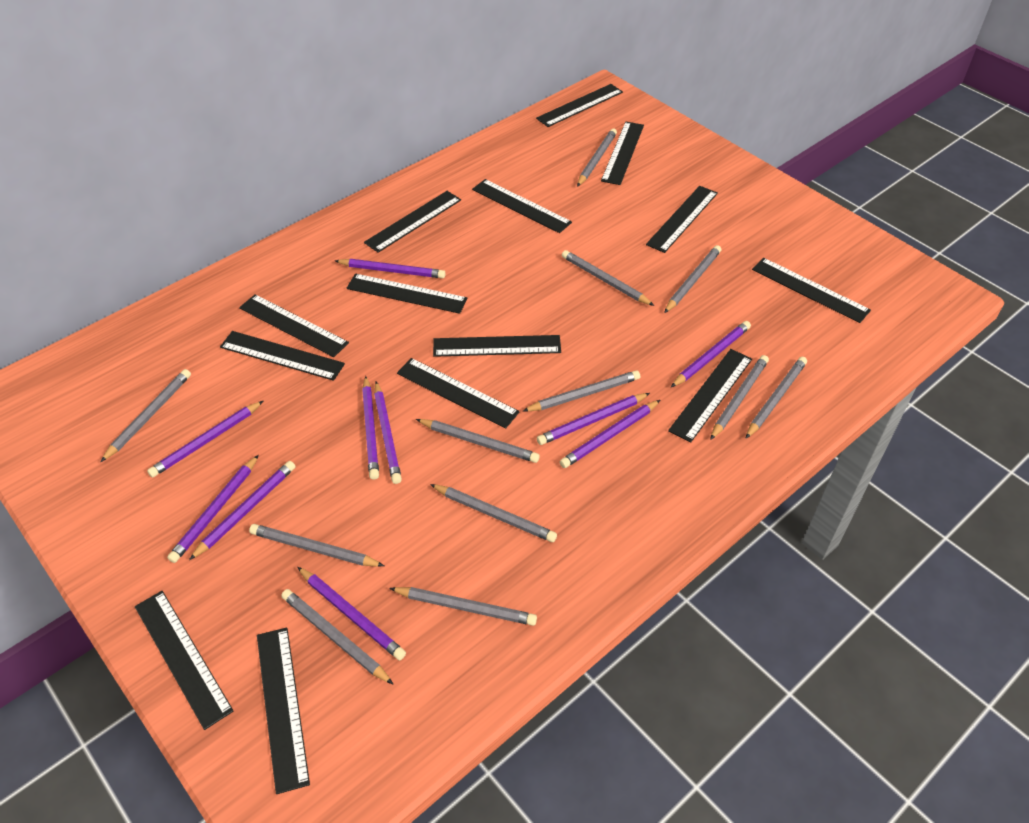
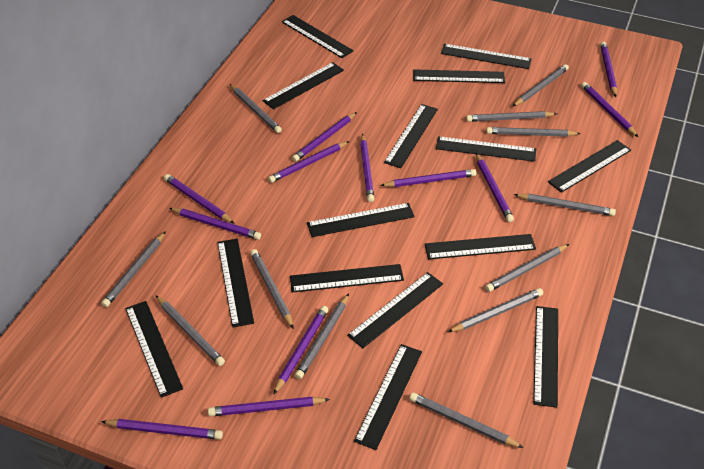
black ruler: [135,591,234,730] [220,331,345,381] [239,294,349,357] [257,628,310,794] [347,273,468,314] [364,191,461,253] [397,358,520,429] [433,335,561,357] [472,179,572,233] [536,84,623,127] [601,122,644,185] [646,186,718,253] [668,349,752,443] [752,258,871,323] = 14 -> [125,301,183,398] [217,239,254,327] [263,62,344,109] [282,15,354,58] [290,264,404,293] [307,203,415,237] [347,272,443,348] [354,344,422,450] [384,104,438,168] [413,70,505,83] [425,234,536,259] [436,136,536,162] [441,44,532,69] [533,306,558,408] [548,140,631,193] = 15
purple pencil: [147,401,263,477] [167,455,259,563] [189,461,295,560] [297,567,406,660] [335,259,446,278] [362,376,379,480] [374,381,402,484] [537,393,650,445] [560,400,660,468] [671,321,751,387] = 10 -> [101,419,223,440] [164,174,235,224] [169,208,261,240] [208,397,330,416] [268,141,349,183] [273,306,328,395] [292,112,357,162] [360,134,374,202] [380,169,476,187] [476,153,514,222] [581,82,638,137] [600,41,617,97] = 12

